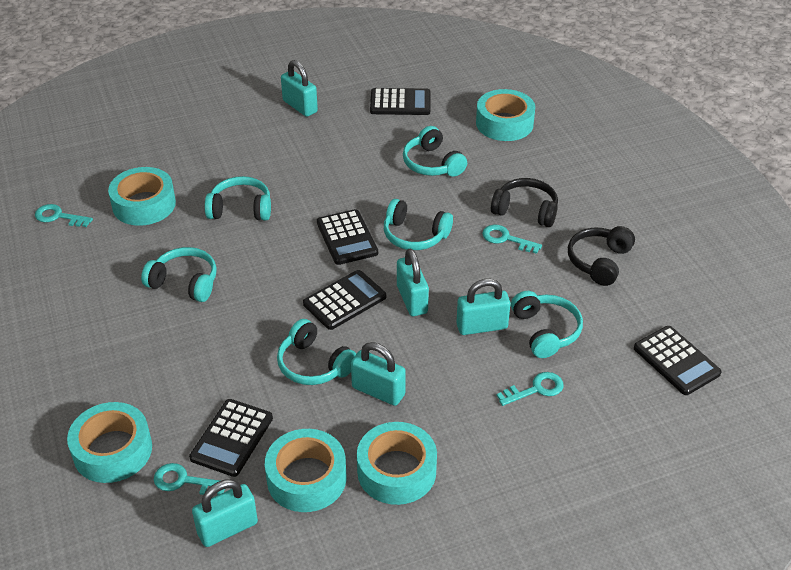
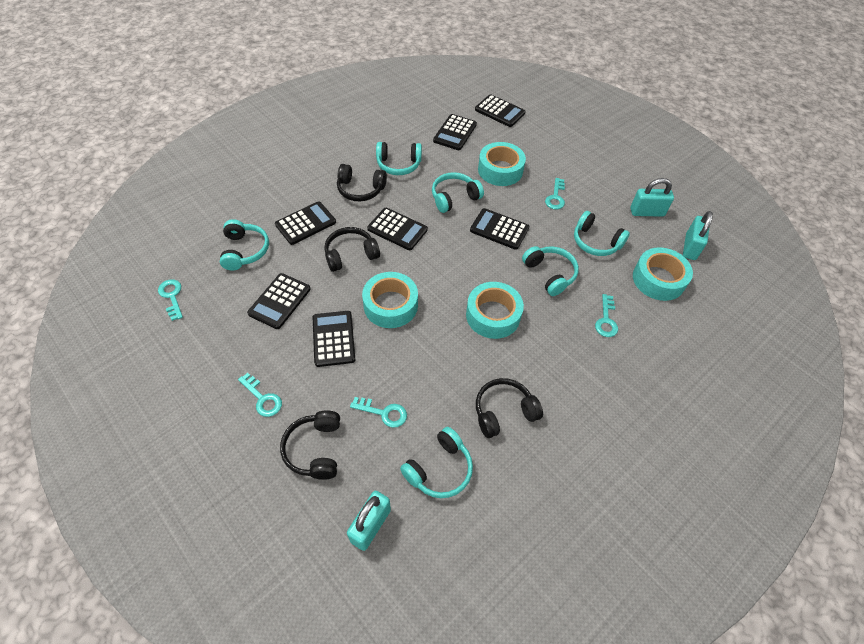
black calculator: [189,399,273,477] [303,270,386,330] [317,209,378,265] [370,88,430,115] [634,326,722,395] = 5 -> [247,273,311,329] [275,201,336,245] [313,311,355,367] [367,208,428,250] [433,114,477,150] [470,208,529,250] [475,94,526,127] = 7
black headphones: [491,178,558,227] [568,226,635,286] = 2 -> [280,410,340,480] [324,227,380,272] [337,164,387,201] [476,378,543,438] = 4
turquoise key: [35,204,93,227] [154,463,227,495] [482,225,542,254] [497,372,564,406] = 4 -> [158,279,183,321] [238,373,282,417] [350,397,407,428] [545,178,565,209] [595,294,618,337] = 5
turquoise padlock: [192,479,258,547] [281,60,318,117] [351,342,406,406] [397,249,429,316] [456,279,511,335] = 5 -> [347,491,391,551] [630,178,674,217] [683,211,713,260] = 3
turquoise tape: [67,402,152,483] [108,167,176,226] [265,429,346,512] [357,422,437,505] [476,89,535,141] = 5 -> [362,272,418,328] [466,282,524,339] [478,142,526,186] [633,247,693,301] = 4

